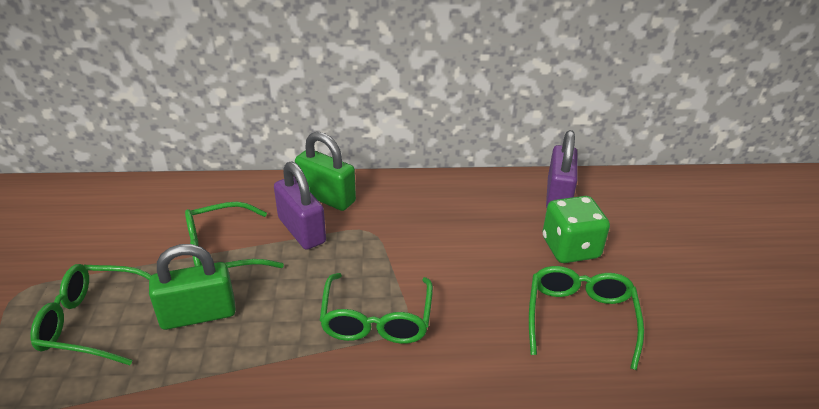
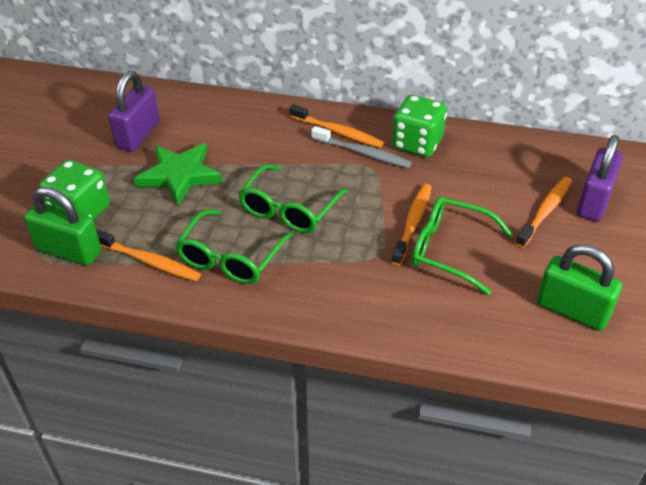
green dice: [542,196,610,263] = 1 -> [39,160,110,220] [392,95,447,157] = 2
green glasses: [30,264,151,365] [185,202,284,268] [320,273,433,344] [529,266,644,370] = 4 -> [175,210,293,284] [238,164,349,233] [412,196,513,295] = 3
green star: none = 0 -> [134,143,222,206] = 1
grey toothbrush: none = 0 -> [311,126,412,168] = 1
orange toothbrush: none = 0 -> [96,229,201,281] [289,104,384,148] [391,184,432,266] [515,177,572,248] = 4

